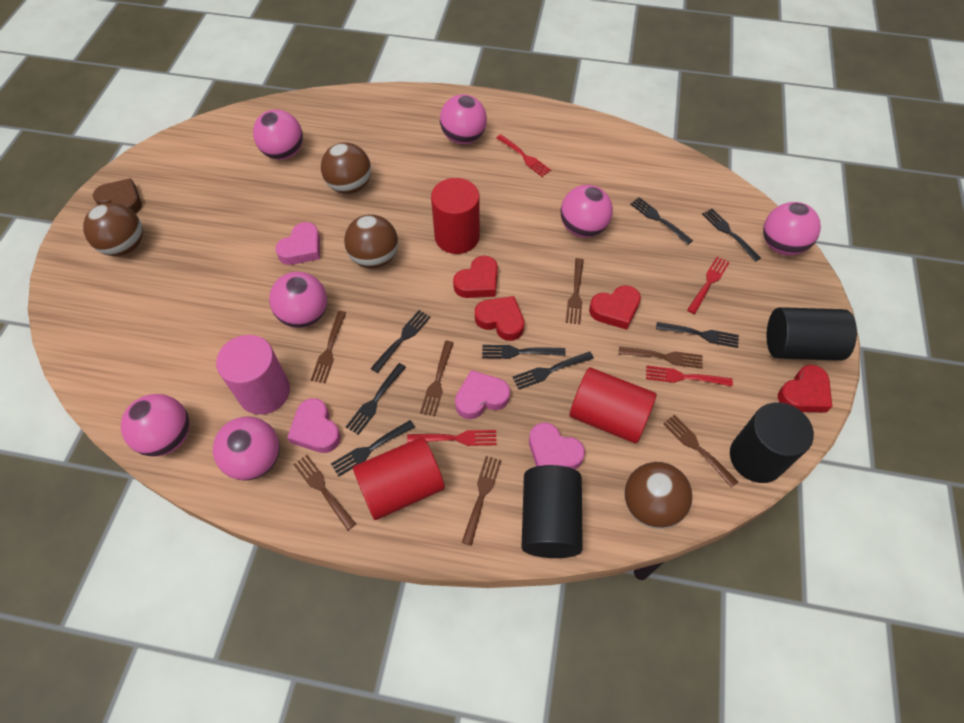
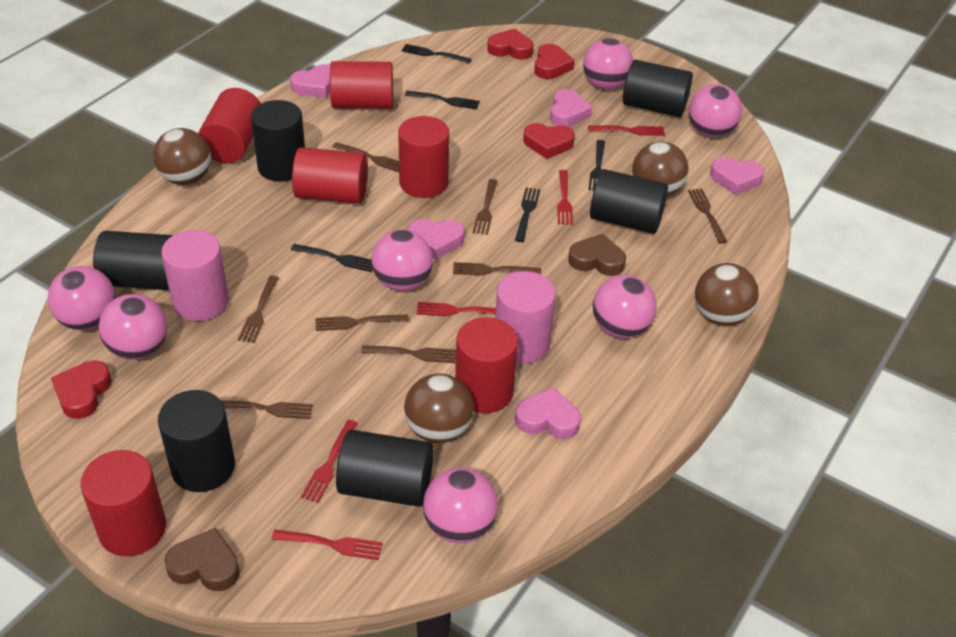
black cylinder: [521,465,583,558] [730,402,814,483] [767,307,857,361] = 3 -> [93,231,173,290] [158,390,235,492] [251,100,305,181] [336,430,433,507] [590,169,668,234] [623,60,693,117] = 6
black fork: [331,420,415,477] [346,363,406,435] [371,310,431,373] [482,345,566,359] [513,351,594,390] [630,197,693,245] [656,322,739,348] [702,208,761,262] = 8 -> [291,244,373,272] [401,44,472,64] [405,91,480,110] [515,187,540,242] [588,140,605,191] = 5
brown fork: [293,455,356,530] [311,311,346,383] [420,341,454,416] [462,456,501,546] [566,258,584,324] [619,347,703,369] [663,415,738,488] = 7 -> [221,400,313,419] [238,276,279,343] [315,315,409,331] [332,142,399,172] [361,345,456,363] [453,262,541,276] [473,179,498,235] [688,189,727,243] = 8
brown heart: [93,178,142,214] = 1 -> [164,528,240,591] [568,234,626,276] = 2
pink cylinder: [216,335,290,415] = 1 -> [161,230,229,321] [495,271,556,364] = 2
pink heart: [275,222,320,265] [287,398,341,453] [455,370,510,419] [529,423,585,469] = 4 -> [290,64,330,98] [408,219,464,260] [515,387,581,439] [550,89,592,127] [710,157,764,195] = 5
red cylinder: [353,437,445,520] [431,178,480,254] [569,367,657,443] = 3 -> [80,450,166,556] [198,88,261,163] [292,147,368,204] [330,61,393,109] [398,116,449,198] [455,317,518,413] = 6
red fork: [407,430,497,446] [496,135,551,177] [646,366,733,386] [687,256,730,314] = 4 -> [271,529,383,560] [301,420,358,503] [417,302,496,316] [557,170,573,225] [588,125,665,136] = 5

